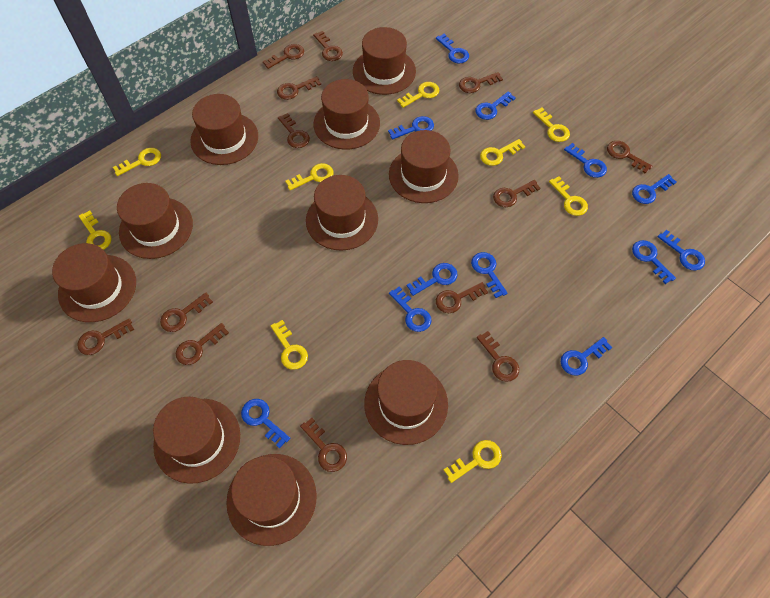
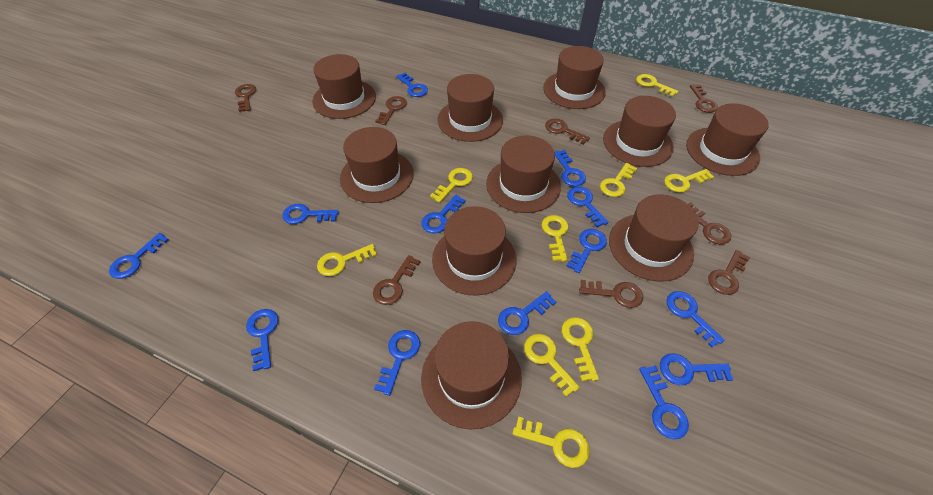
blue key: [241,399,290,449] [388,116,434,139] [389,286,431,332] [407,263,458,296] [436,34,469,64] [471,252,508,298] [475,91,516,120] [561,337,612,376] [564,143,607,178] [632,174,676,204] [632,240,676,284] [658,230,705,271] = 12 -> [109,233,169,279] [246,309,278,371] [282,204,339,224] [374,330,420,396] [396,73,428,97] [421,195,466,233] [498,291,556,335] [555,150,586,186] [566,229,607,273] [567,187,609,227] [639,365,689,439] [660,353,733,385] [666,291,724,348] = 13
brown key: [77,318,134,355] [160,292,213,332] [176,323,229,365] [263,44,304,69] [277,76,321,100] [278,113,310,148] [300,418,347,472] [313,31,343,61] [436,282,488,313] [459,72,503,93] [477,331,519,382] [493,180,541,207] [607,141,652,173] = 13 -> [235,84,256,112] [373,255,420,305] [375,96,407,125] [545,118,590,145] [579,280,643,308] [688,202,731,245] [690,85,718,113] [708,250,750,295] = 8

